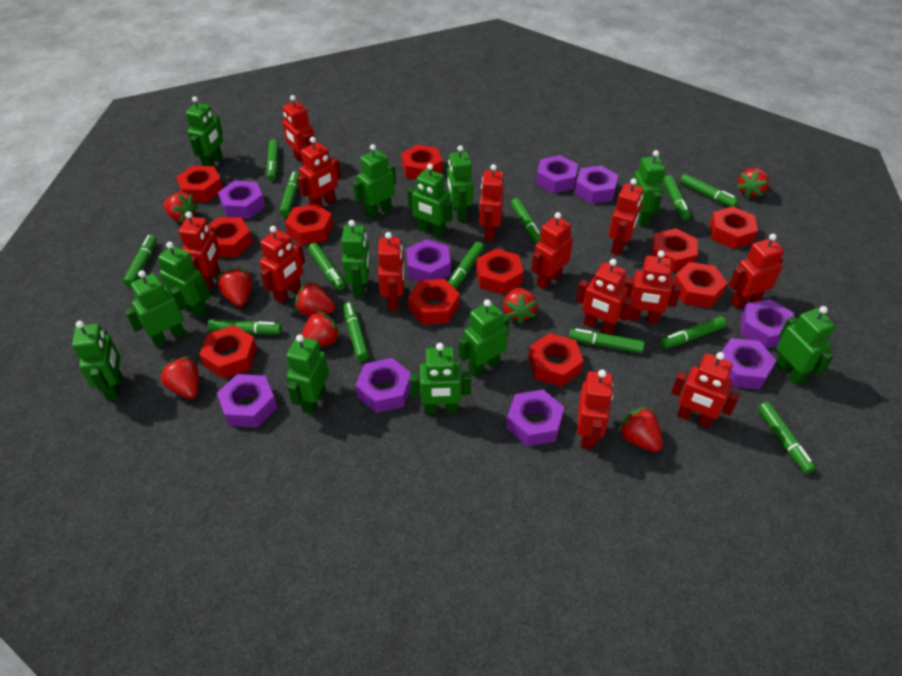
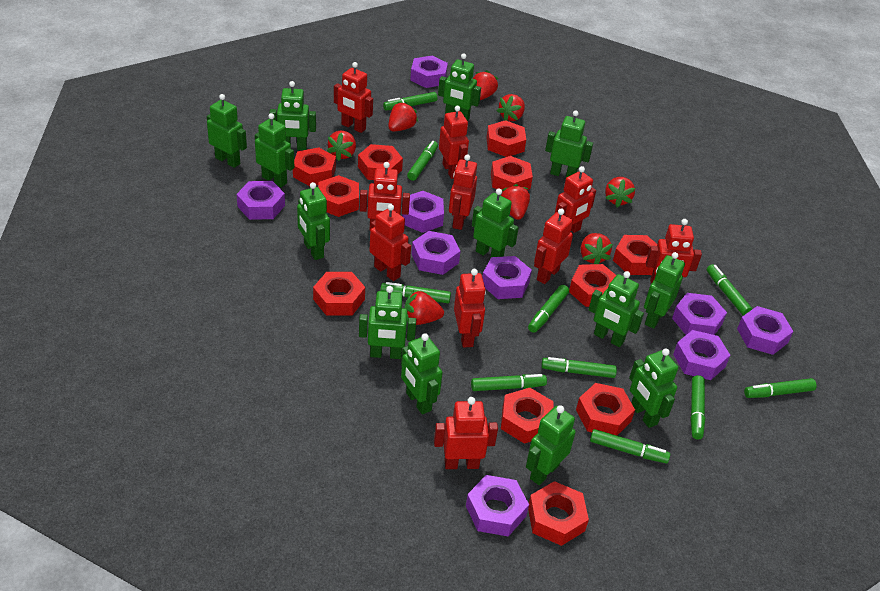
green marker: [123,235,157,287] [207,319,282,335] [267,139,279,181] [279,172,300,217] [308,243,345,290] [343,302,369,361] [448,242,484,289] [511,198,541,244] [569,328,644,353] [660,316,727,349] [663,175,691,220] [680,174,738,207] [758,402,816,474] = 13 -> [380,282,451,303] [383,92,438,111] [407,141,438,181] [471,374,547,391] [528,285,569,333] [541,357,617,378] [590,429,670,463] [690,375,705,440] [707,264,752,316] [744,378,817,398] = 10
red robot: [179,212,221,290] [260,226,305,304] [282,95,314,166] [298,137,341,208] [378,232,404,310] [479,164,504,241] [531,212,573,289] [576,259,633,335] [577,369,613,449] [609,178,643,256] [624,250,681,324] [671,352,740,428] [729,234,784,308] = 13 -> [334,62,373,133] [360,162,410,230] [370,204,411,281] [434,397,498,469] [439,106,469,179] [449,154,477,230] [454,269,486,348] [534,208,573,284] [555,166,596,233] [646,219,702,284] = 10

